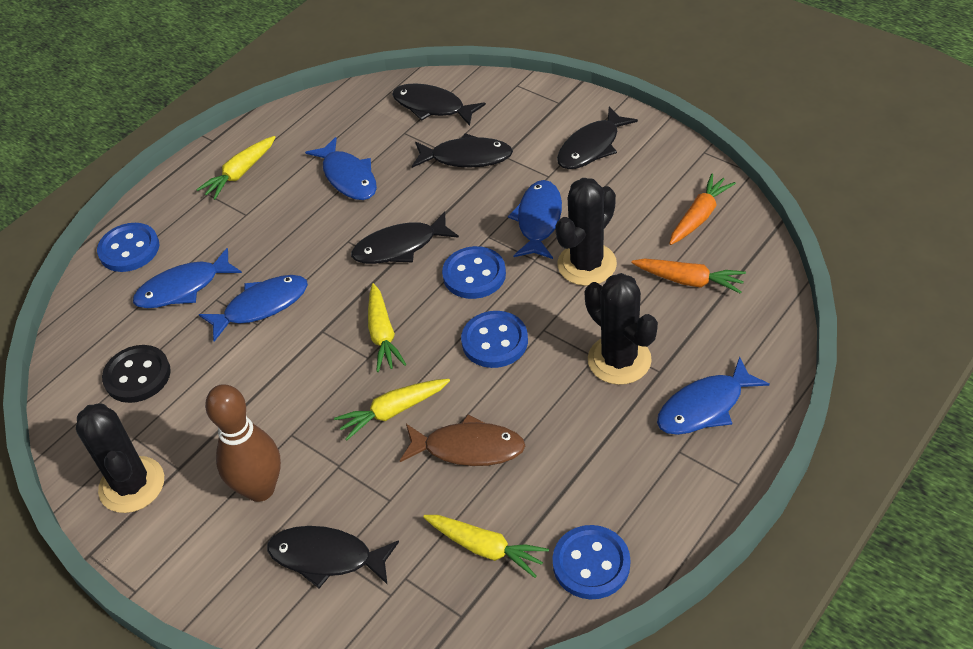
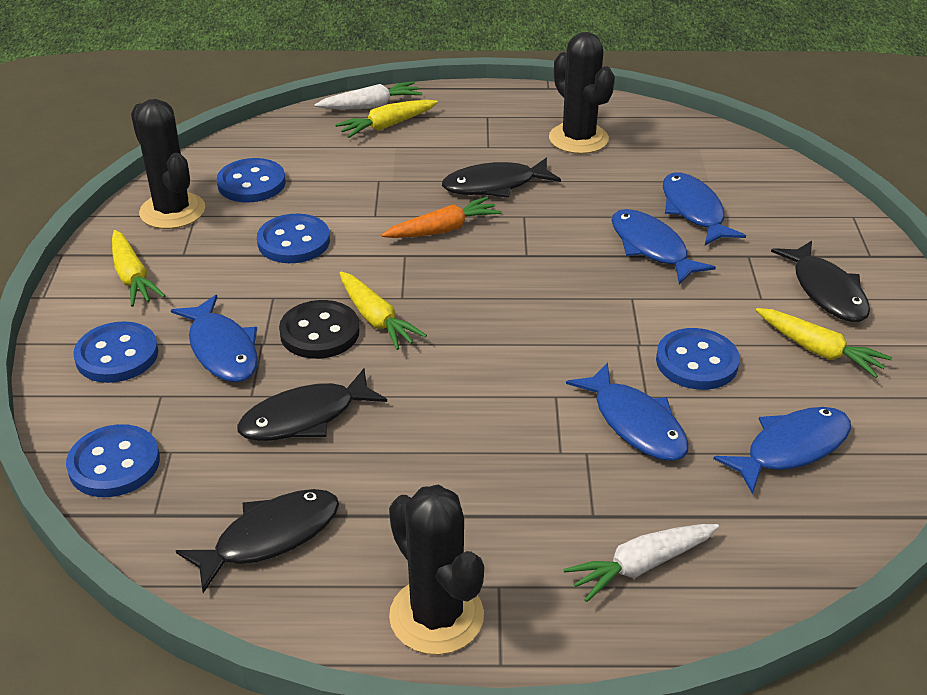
black fish: [267,526,399,588] [351,211,459,264] [392,83,486,126] [412,133,513,168] [557,106,638,169] = 5 -> [176,489,339,593] [237,369,387,441] [442,157,561,198] [771,241,870,322] = 4
blue button: [97,223,159,272] [442,246,506,299] [461,311,528,368] [552,525,630,599] = 4 -> [66,424,160,497] [73,321,158,383] [217,158,286,203] [257,214,330,263] [656,328,740,390] = 5
brown bowling pin: [205,384,281,502] = 1 -> none = 0
brown fish: [400,414,525,466] = 1 -> none = 0
orange carrot: [632,258,746,294] [669,173,736,245] = 2 -> [381,196,502,238] = 1
white carrot: none = 0 -> [315,81,422,109] [563,524,719,602] = 2

